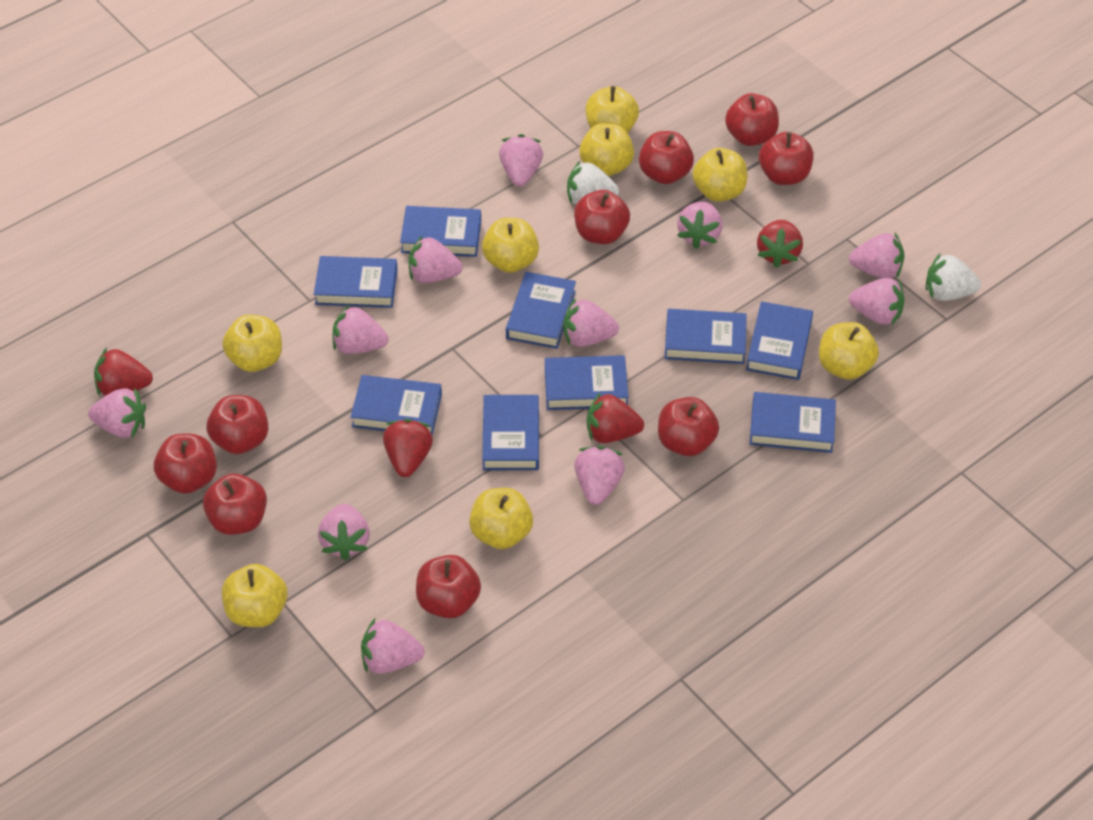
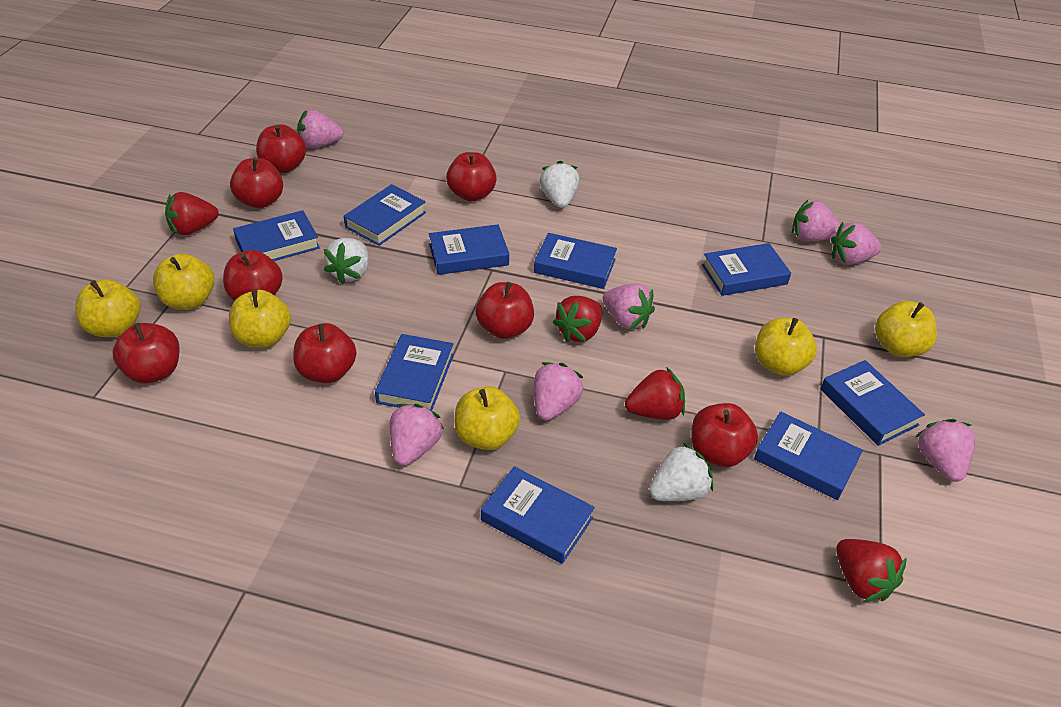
pink strawberry: [88,388,146,438] [318,503,370,560] [332,305,388,354] [361,618,425,674] [409,236,463,283] [499,134,543,186] [564,298,619,347] [574,446,625,505] [677,202,723,249] [849,233,905,278] [849,278,904,325] = 11 -> [297,109,343,148] [390,404,444,466] [534,362,584,421] [603,284,655,329] [792,200,841,241] [831,222,882,265] [916,419,975,482] = 7
red apple: [154,434,217,494] [203,473,267,535] [207,395,268,454] [416,555,481,619] [574,190,630,244] [639,131,694,184] [658,397,719,456] [725,93,779,146] [759,132,814,185] = 9 -> [112,323,179,384] [223,250,283,301] [230,157,283,208] [256,124,306,173] [293,323,356,383] [446,152,497,201] [476,282,534,339] [691,403,758,467] = 8
white strawberry: [567,161,619,205] [926,254,981,301] = 2 -> [324,238,369,284] [540,161,580,208] [649,443,713,501] = 3
yellow apple: [222,315,282,372] [222,564,288,627] [469,488,533,549] [482,218,539,273] [579,123,634,176] [586,86,639,133] [693,148,747,202] [819,322,879,380] = 8 -> [76,279,140,337] [153,254,214,310] [229,290,291,348] [455,386,520,450] [755,318,817,376] [875,301,937,357] = 6

